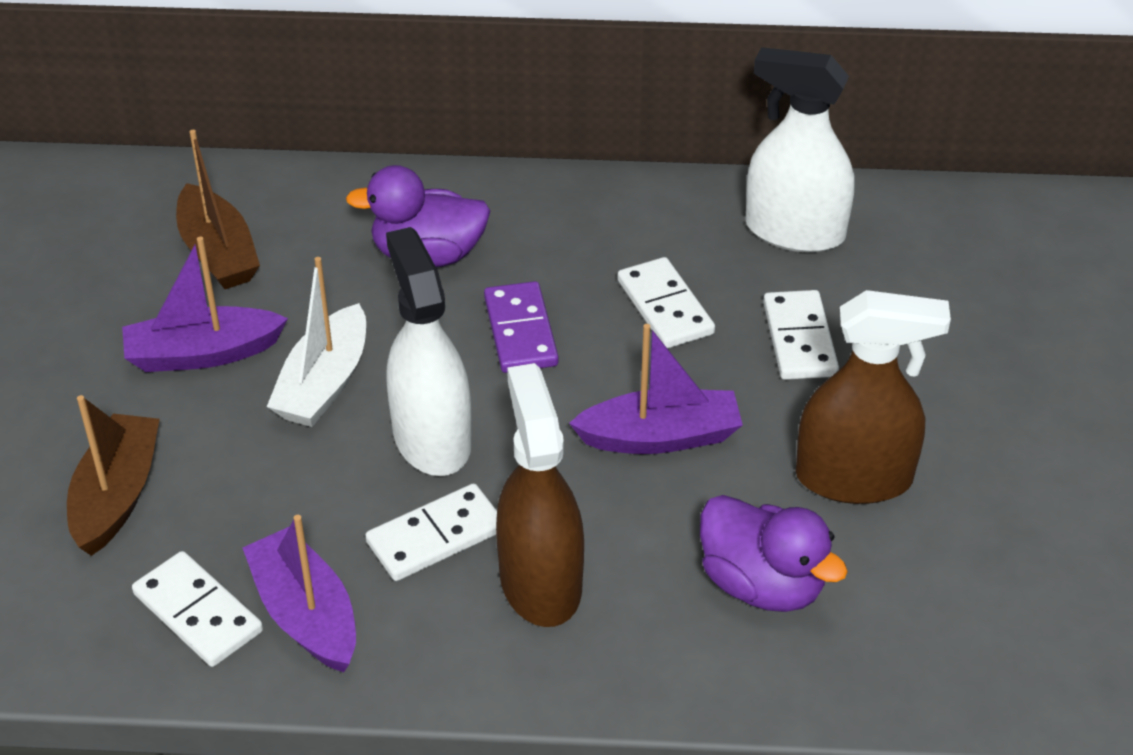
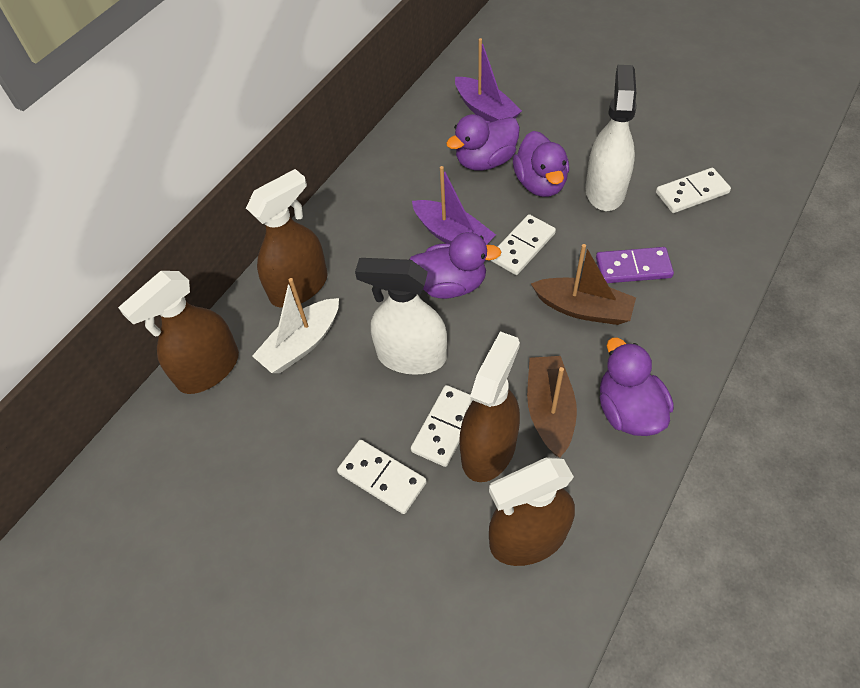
brown spray bottle: [496,363,584,627] [796,290,951,504] = 2 -> [118,271,239,394] [246,169,328,308] [459,331,520,482] [489,458,575,566] = 4
purple boat: [122,237,288,372] [243,515,356,673] [569,324,743,454] = 3 -> [412,166,496,245] [455,38,522,122] = 2
purple duck: [346,165,490,267] [700,495,848,612] = 2 -> [409,232,501,299] [446,114,520,171] [513,131,569,197] [600,338,674,436] = 4

